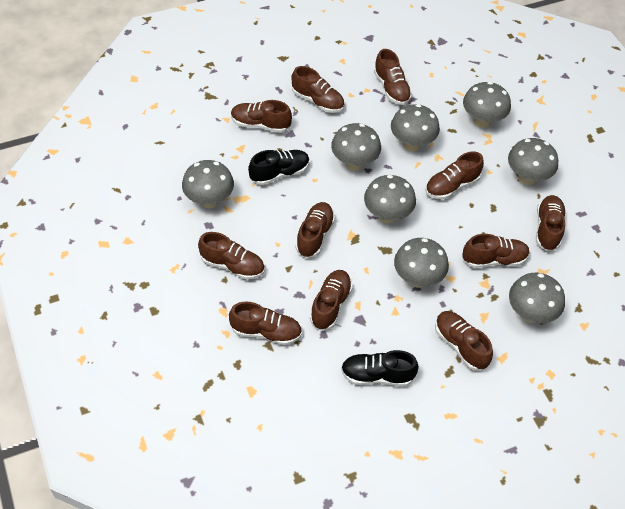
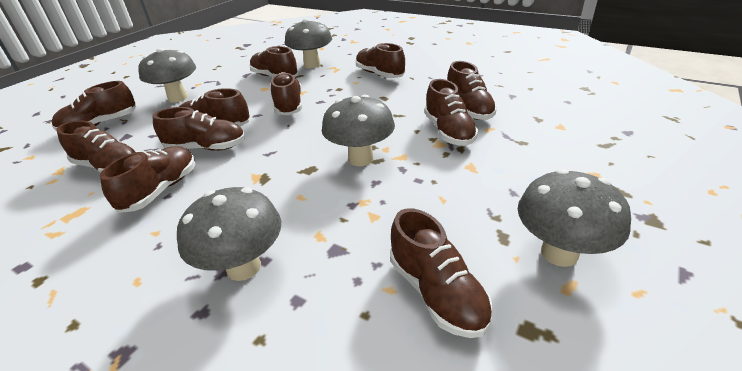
black shoe: [248,150,310,185] [341,350,419,386] = 2 -> none = 0
grey mushroom: [182,160,234,208] [331,123,381,171] [364,175,416,223] [391,104,440,151] [394,238,449,288] [463,82,511,128] [508,138,558,185] [509,273,565,324] = 8 -> [138,48,196,103] [177,187,281,281] [285,18,332,68] [322,94,395,166] [518,169,631,267] = 5

